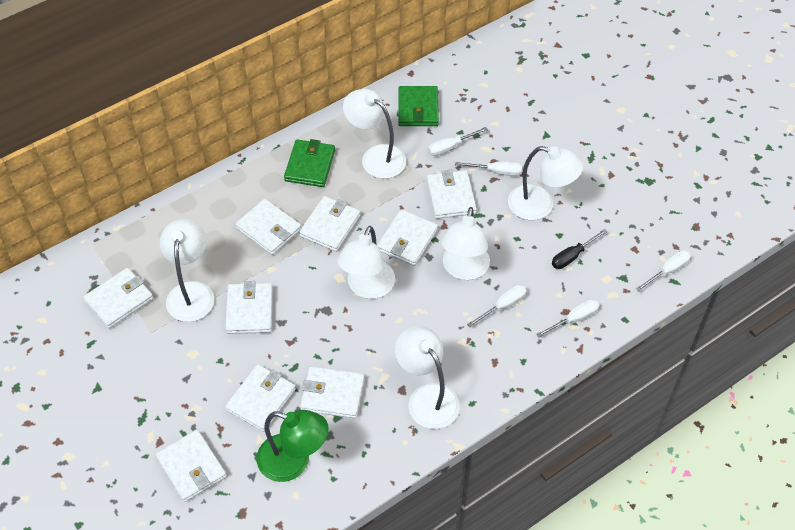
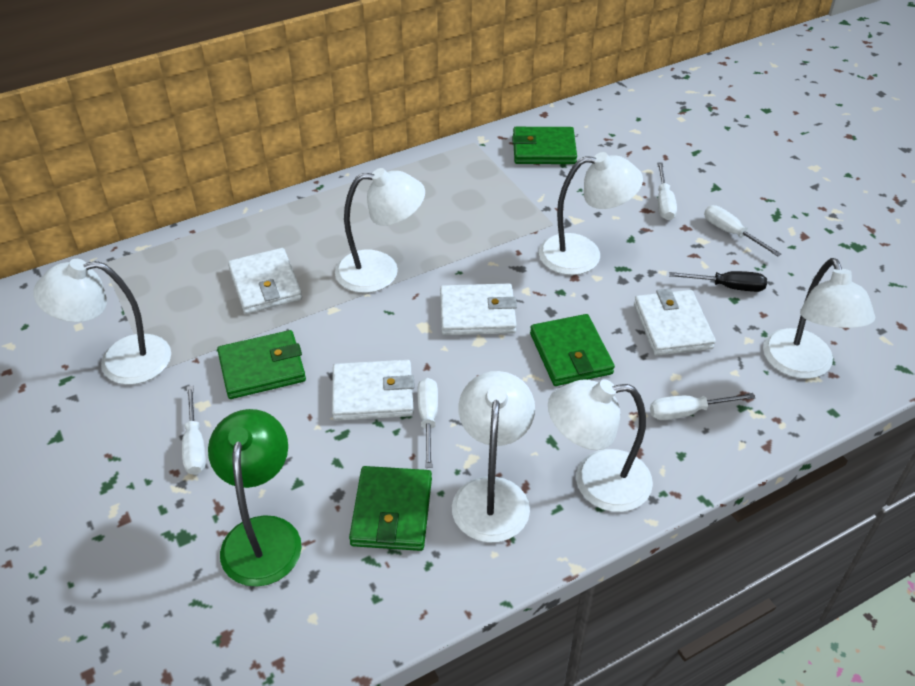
green wallet: [284,139,335,187] [398,86,439,126] = 2 -> [217,330,306,399] [349,466,432,551] [512,127,577,164] [530,314,615,386] = 4
white wallet: [83,268,153,328] [156,430,227,502] [225,281,273,334] [225,365,296,432] [235,199,301,255] [299,196,360,252] [300,366,365,419] [377,209,438,266] [426,170,477,219] = 9 -> [228,248,302,314] [332,360,415,421] [440,283,517,335] [634,288,716,356] = 4

